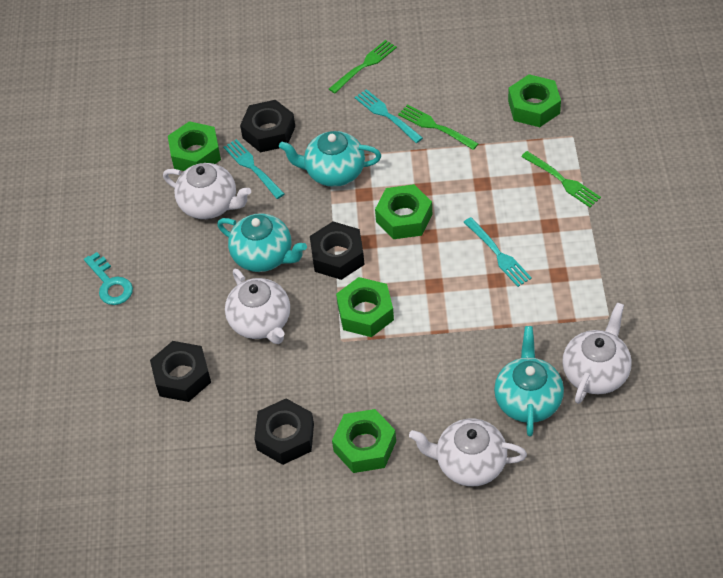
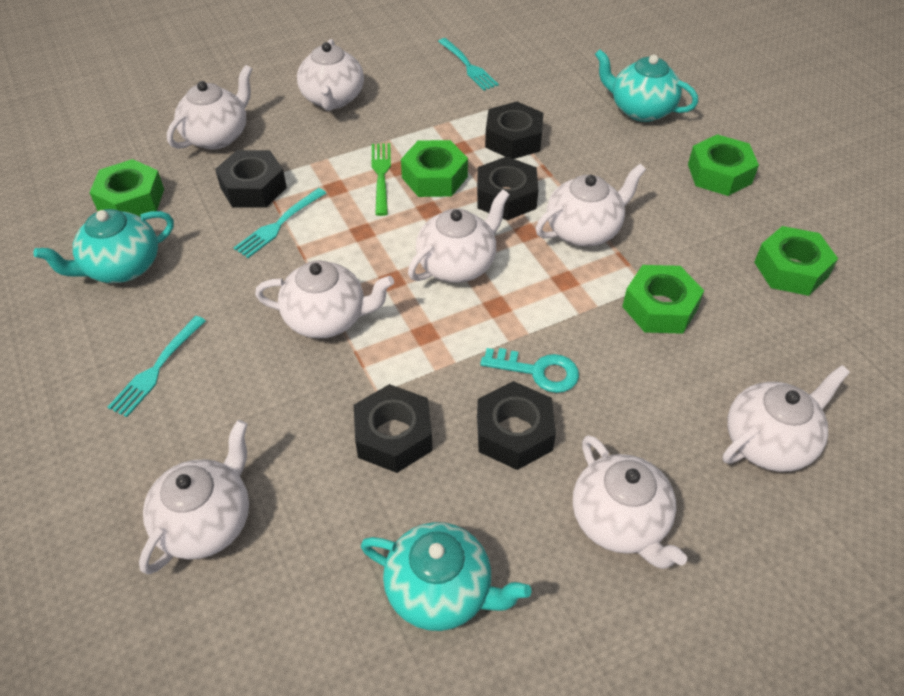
black nut: [150,341,211,402] [240,100,295,153] [254,398,314,465] [310,221,365,280] = 4 -> [215,150,287,208] [354,384,433,473] [477,156,538,220] [477,381,556,470] [485,102,543,159] = 5
green fork: [329,40,397,93] [398,104,479,150] [521,151,601,207] = 3 -> [372,143,391,216] = 1
white teapot: [163,163,251,219] [225,269,290,344] [409,419,527,486] [562,302,632,404] = 4 -> [139,420,249,574] [167,65,252,149] [255,260,394,339] [297,39,364,111] [408,190,510,283] [536,164,646,247] [573,435,687,569] [723,365,850,472] = 8

